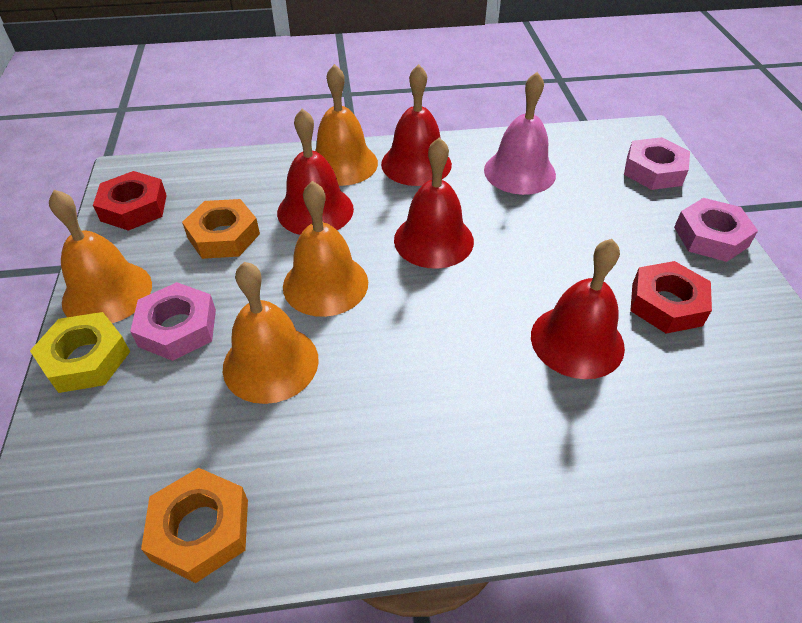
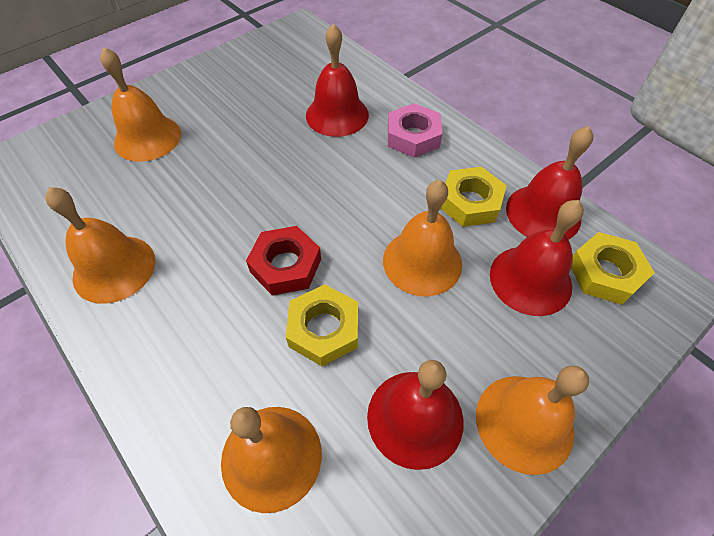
orange bell: [49,190,152,323] [223,262,319,404] [283,181,368,317] [315,64,378,186] = 4 -> [45,187,155,304] [100,47,181,162] [221,407,322,513] [383,180,462,296] [476,366,589,475] = 5
orange nut: [141,468,248,583] [182,199,260,259] = 2 -> none = 0
pink bell: [484,72,556,195] = 1 -> none = 0
pink nut: [130,282,216,361] [624,137,690,190] [674,198,758,262] = 3 -> [388,103,442,158] = 1
red nut: [93,171,167,231] [630,261,712,334] = 2 -> [246,226,321,296] = 1
yellow nut: [30,312,130,393] = 1 -> [286,284,358,366] [441,167,507,227] [571,232,655,305] = 3

